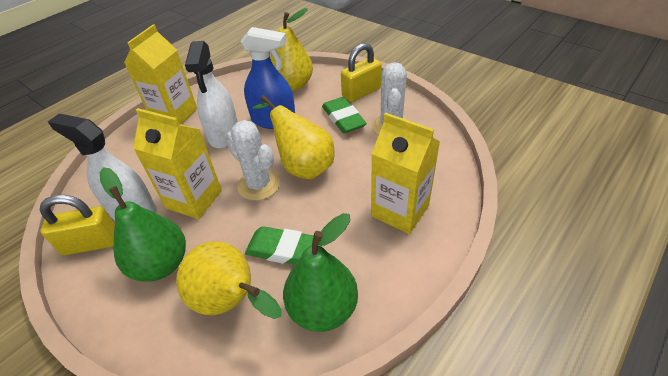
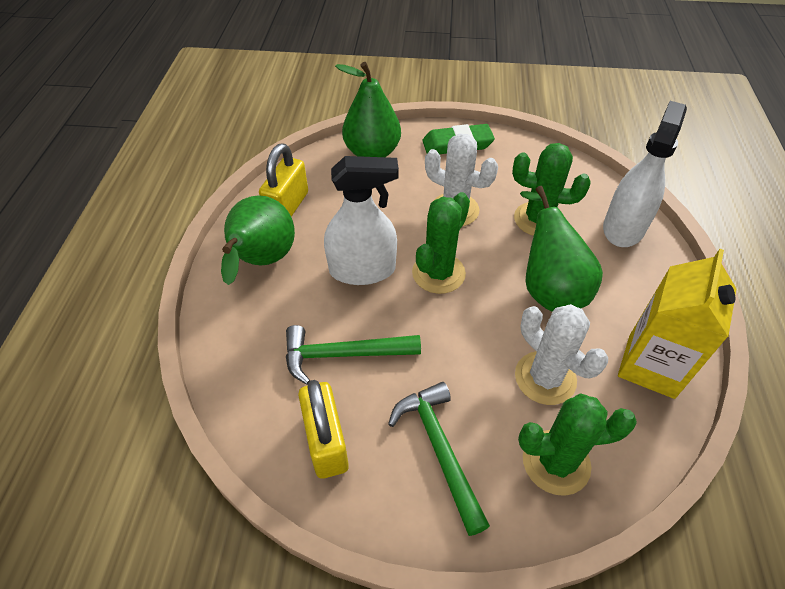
blue spray bottle: [240,27,295,129] = 1 -> none = 0
green cactus: none = 0 -> [412,192,470,294] [512,143,591,236] [518,393,637,496] = 3
green eraser: [245,226,322,265] [322,97,367,133] = 2 -> [422,124,495,154] = 1
green hammer: none = 0 -> [286,325,421,385] [388,382,490,536] = 2
green pear: [100,167,186,282] [283,213,358,332] = 2 -> [221,195,295,285] [335,62,401,157] [520,186,603,312] = 3
yellow carton: [124,24,197,124] [133,108,222,219] [371,113,440,234] = 3 -> [618,249,736,399] = 1
yellow pear: [176,241,282,319] [252,95,335,179] [270,8,313,91] = 3 -> none = 0

